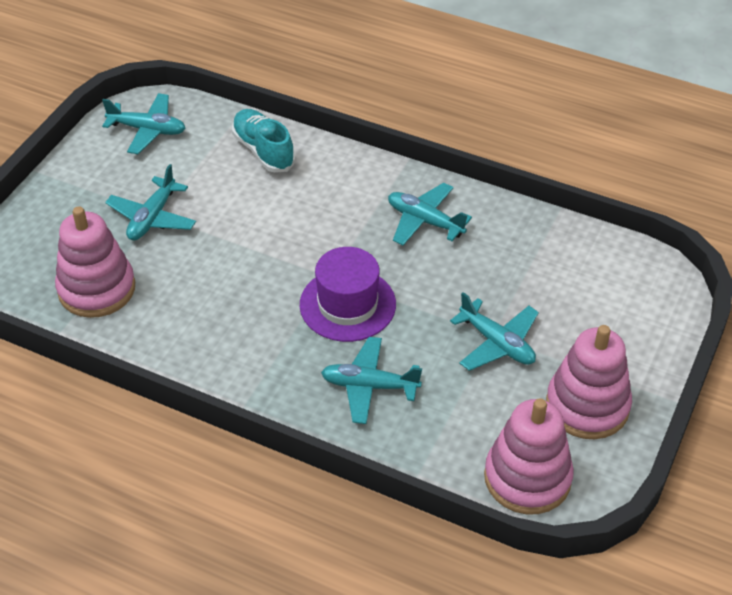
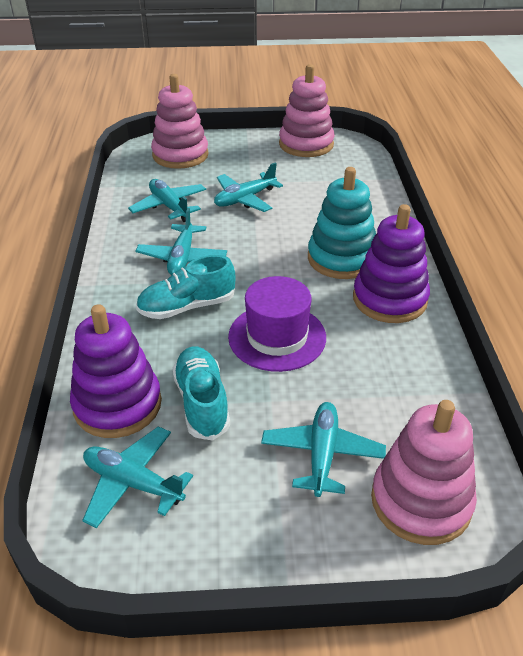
purple stacking toy: none = 0 -> [70,304,162,438] [353,204,430,323] = 2
turquoise shoe: [232,109,295,173] = 1 -> [136,255,236,319] [173,346,230,441] = 2
turquoise stacking toy: none = 0 -> [308,167,376,279] = 1

